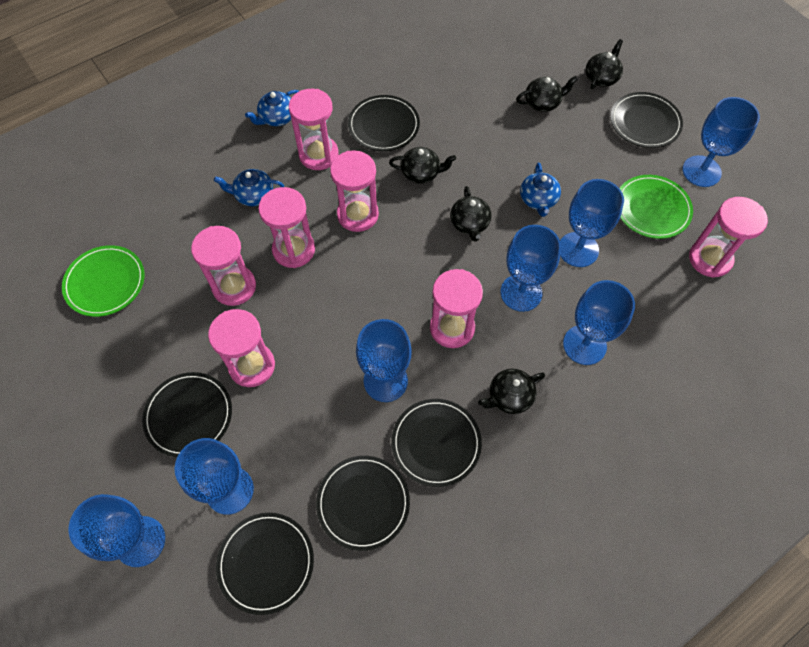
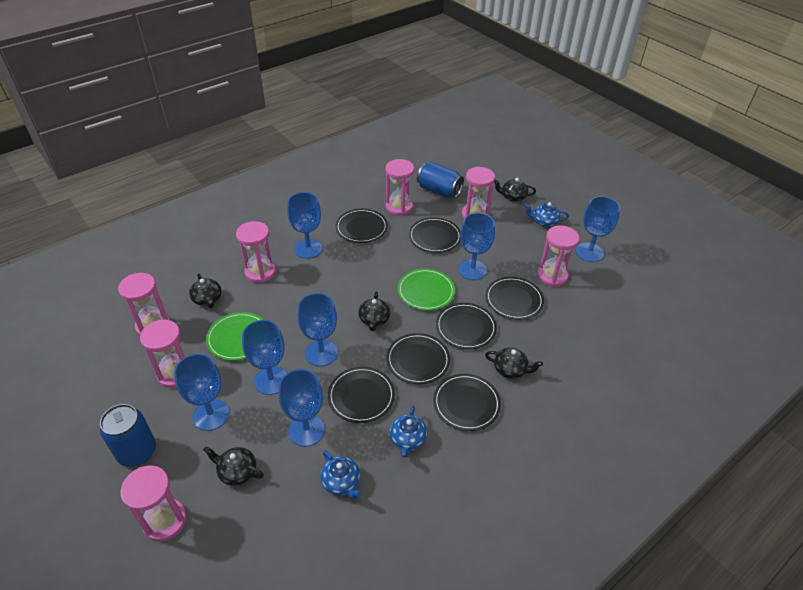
black plate: [142,372,232,457] [216,513,314,615] [316,456,410,551] [348,95,420,151] [391,399,482,487] [610,92,683,148] = 6 -> [328,367,395,423] [335,209,388,243] [386,333,450,384] [409,217,461,253] [433,374,501,431] [436,303,497,349] [486,277,544,320] = 7
blue can: none = 0 -> [100,404,156,467] [417,162,464,198] = 2

